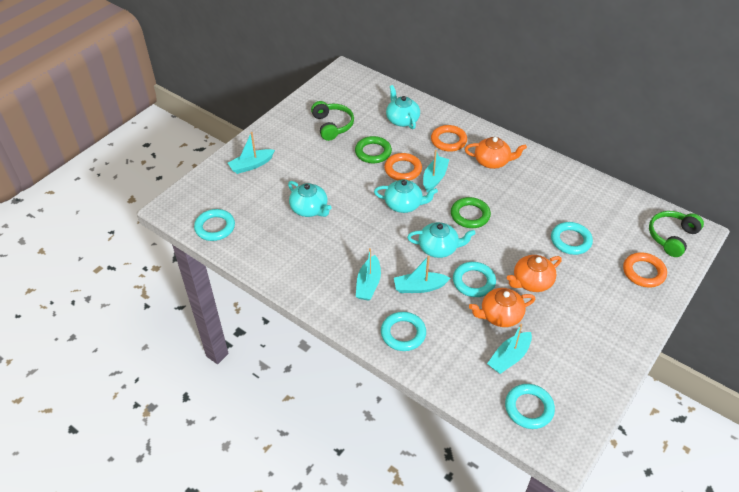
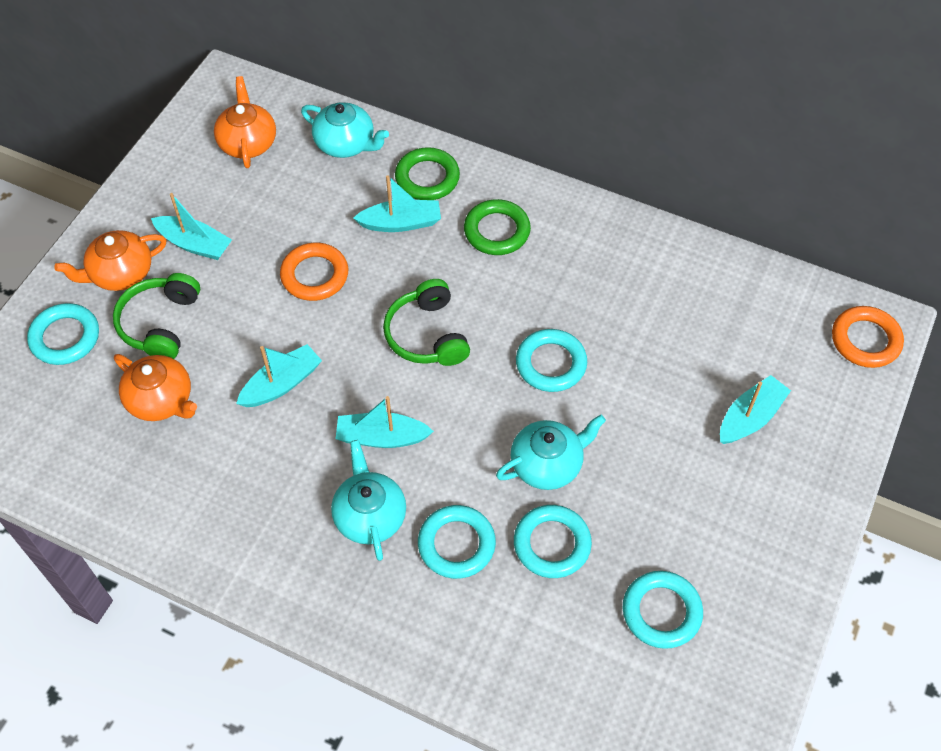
orange ring: [384,153,422,180] [431,125,467,152] [623,252,667,287] = 3 -> [280,243,348,301] [832,306,904,368] = 2
turquoise teapot: [288,181,332,217] [374,179,438,213] [386,85,420,129] [407,222,476,258] = 4 -> [301,102,389,158] [331,440,406,561] [496,415,606,490] = 3

